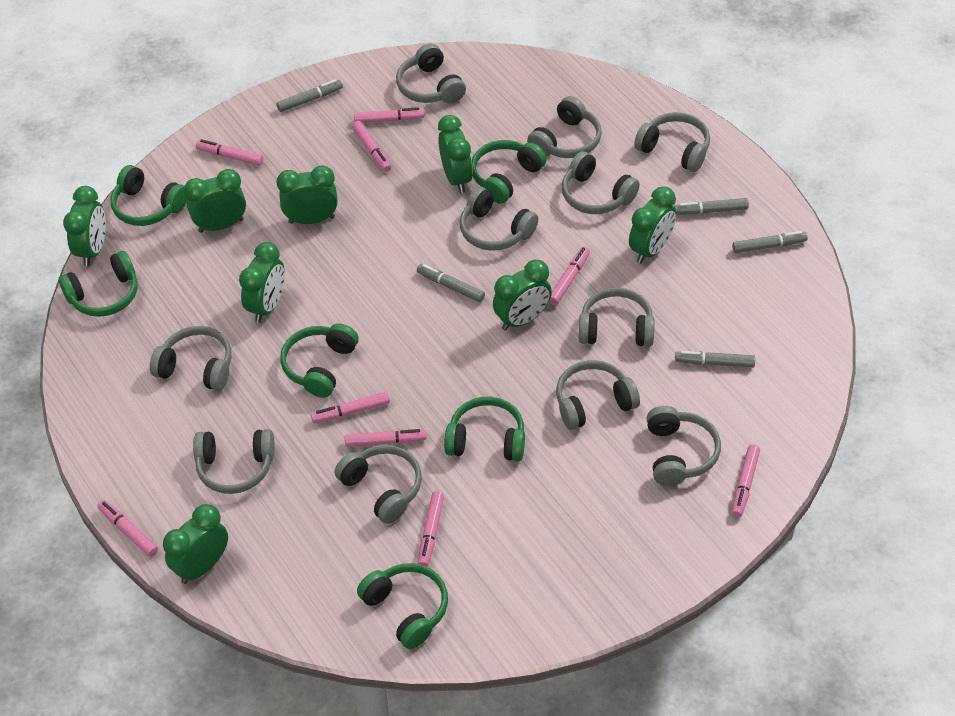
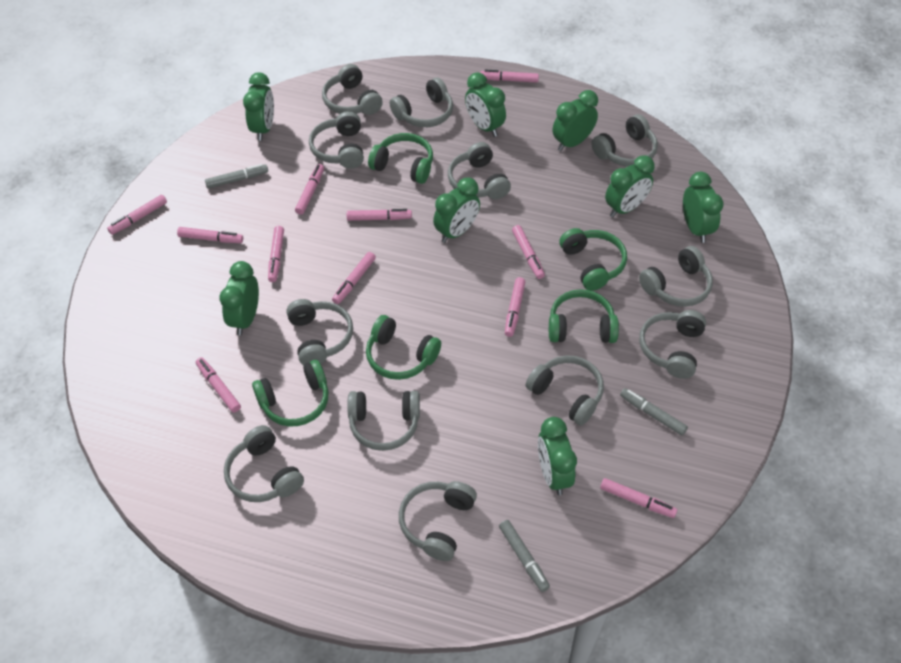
green headphones: [58,251,138,317] [110,165,187,226] [280,323,358,398] [357,563,448,649] [444,397,525,461] [472,140,547,204] = 6 -> [252,360,329,426] [366,315,441,380] [368,133,433,184] [549,289,619,343] [559,228,627,291] = 5
grey headphones: [150,326,231,391] [193,429,275,494] [335,445,422,524] [396,43,466,103] [460,187,538,251] [527,96,602,158] [556,360,640,430] [562,151,640,214] [579,288,655,347] [634,112,710,172] [647,406,721,486] = 11 -> [224,425,304,502] [286,299,353,366] [309,111,364,169] [322,64,383,115] [347,391,420,451] [390,77,453,127] [399,481,477,561] [448,142,511,199] [526,355,604,426] [591,114,658,167] [639,246,713,307] [639,310,706,379] = 12
grey marker: [277,79,343,112] [417,264,485,302] [674,198,749,215] [675,351,755,367] [732,231,808,253] = 5 -> [205,164,268,189] [499,520,550,592] [620,388,688,436] = 3
pink marker: [97,500,158,557] [196,139,264,166] [311,392,390,423] [345,429,426,447] [352,121,391,172] [354,107,425,123] [418,491,444,567] [549,246,590,305] [732,444,760,517] = 9 -> [107,195,167,235] [177,227,243,243] [196,357,241,413] [268,226,284,282] [295,164,324,215] [332,252,376,304] [347,209,412,221] [480,69,539,83] [505,277,525,337] [512,225,545,279] [600,478,678,518] = 11

